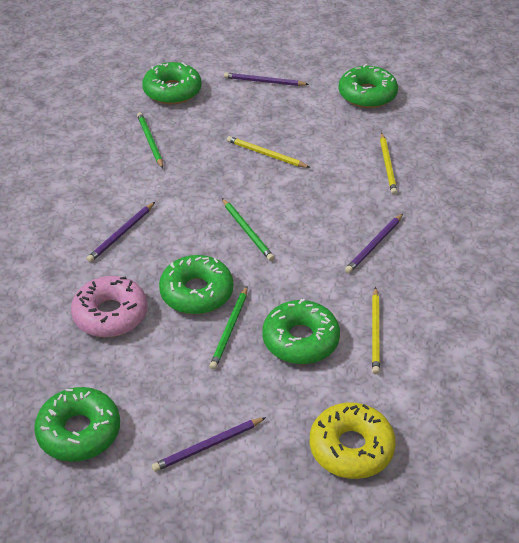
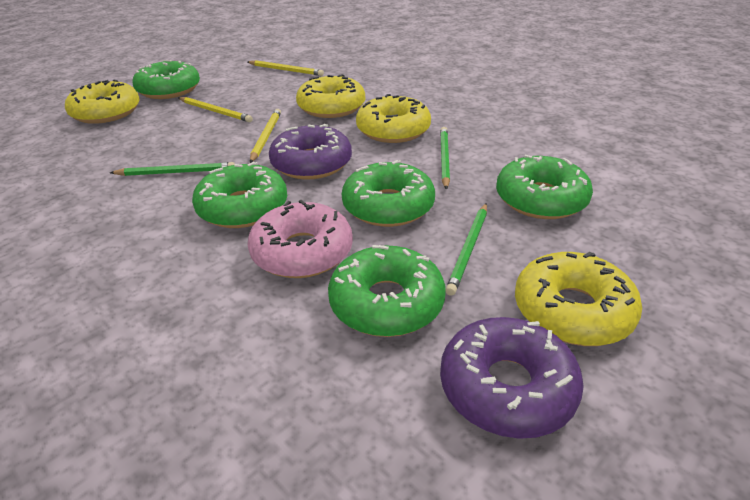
purple donut: none = 0 -> [269,124,352,180] [440,317,584,439] = 2
purple pencil: [87,202,155,262] [152,417,266,472] [224,72,309,86] [345,214,403,273] = 4 -> none = 0
yellow donut: [310,402,396,479] = 1 -> [65,79,140,124] [296,74,365,118] [356,94,431,143] [515,252,642,346] = 4

